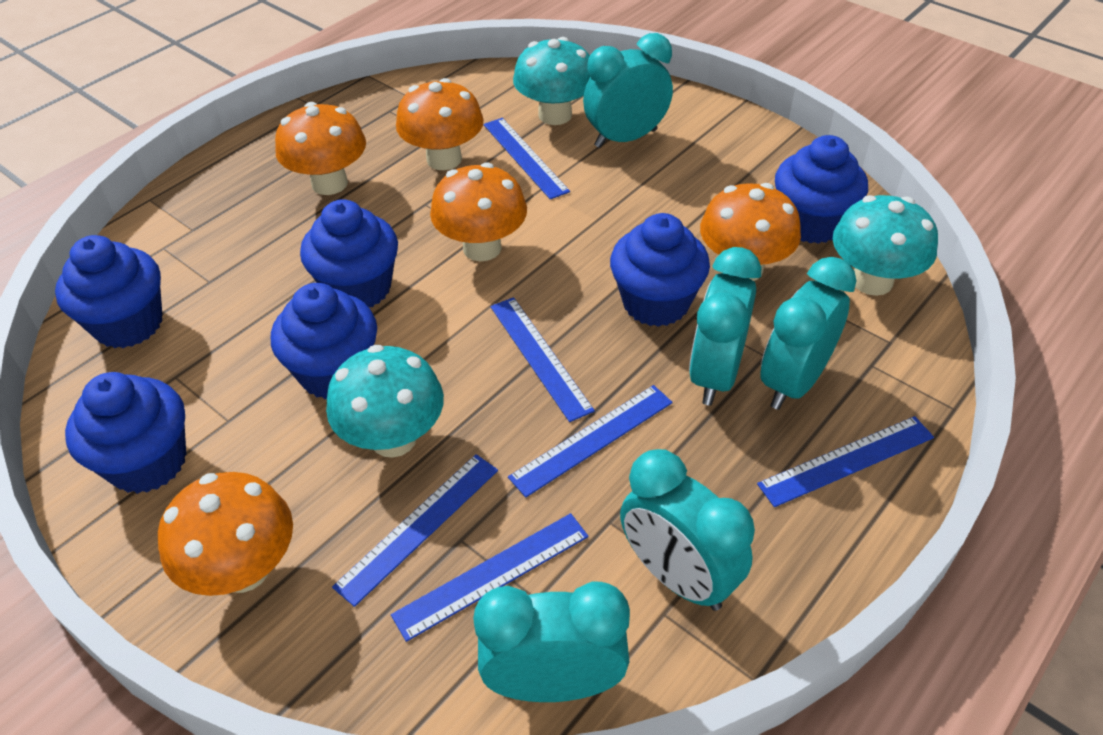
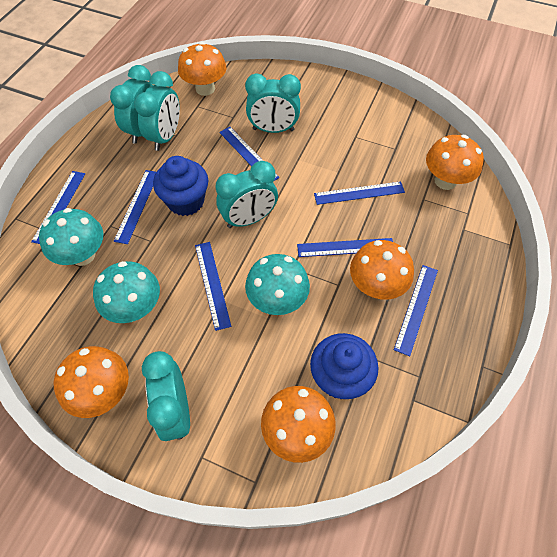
blue cupcake: [55,235,162,348] [65,372,186,494] [271,283,377,399] [300,199,398,307] [610,213,710,327] [775,135,868,244] = 6 -> [153,156,208,216] [310,333,379,399] = 2
blue ruler: [332,454,498,607] [391,513,588,642] [484,118,570,200] [490,297,595,422] [508,385,673,497] [757,416,934,507] = 6 -> [31,171,85,244] [114,170,156,244] [195,242,231,331] [219,127,280,181] [297,238,393,257] [314,181,405,205] [394,265,438,356] = 7

